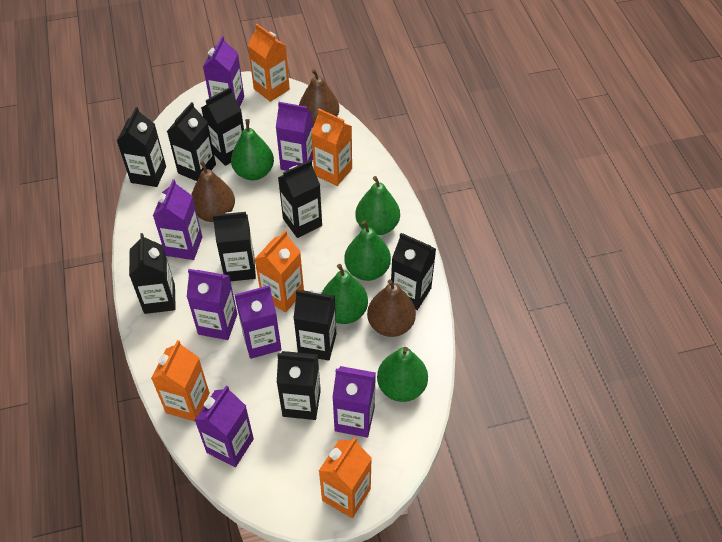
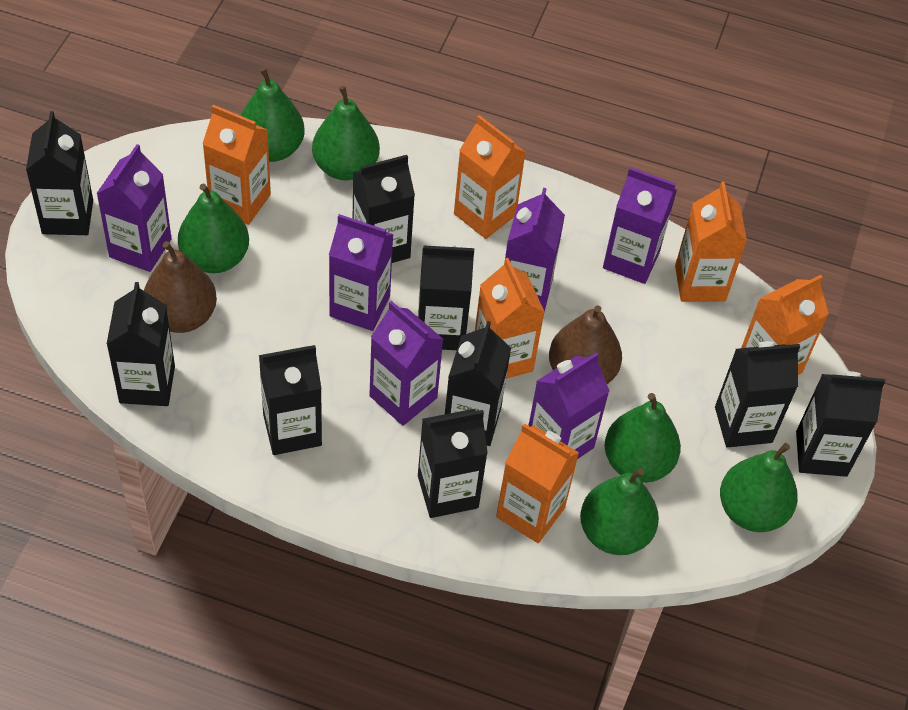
brown pear: [191,161,235,222] [299,69,339,126] [367,279,416,337] = 3 -> [144,241,217,333] [549,305,622,384] = 2
green pear: [231,119,274,180] [322,264,368,324] [344,220,391,281] [356,176,400,235] [377,347,428,402] = 5 -> [178,183,249,273] [240,67,304,162] [312,86,380,180] [580,468,659,555] [604,393,681,483] [720,443,798,532] = 6
orange carton: [151,340,210,421] [248,24,290,102] [255,230,304,312] [311,109,352,186] [319,437,372,518] = 5 -> [203,105,271,225] [454,115,526,239] [475,258,545,379] [496,423,579,543] [675,182,747,302] [741,275,829,375] = 6
purple carton: [153,179,202,260] [187,269,237,340] [195,385,254,467] [203,36,244,107] [235,285,281,359] [276,102,313,171] [332,366,376,438] = 7 -> [96,144,172,272] [329,214,394,331] [369,301,444,426] [505,188,565,311] [528,352,610,459] [603,167,677,284] = 6

